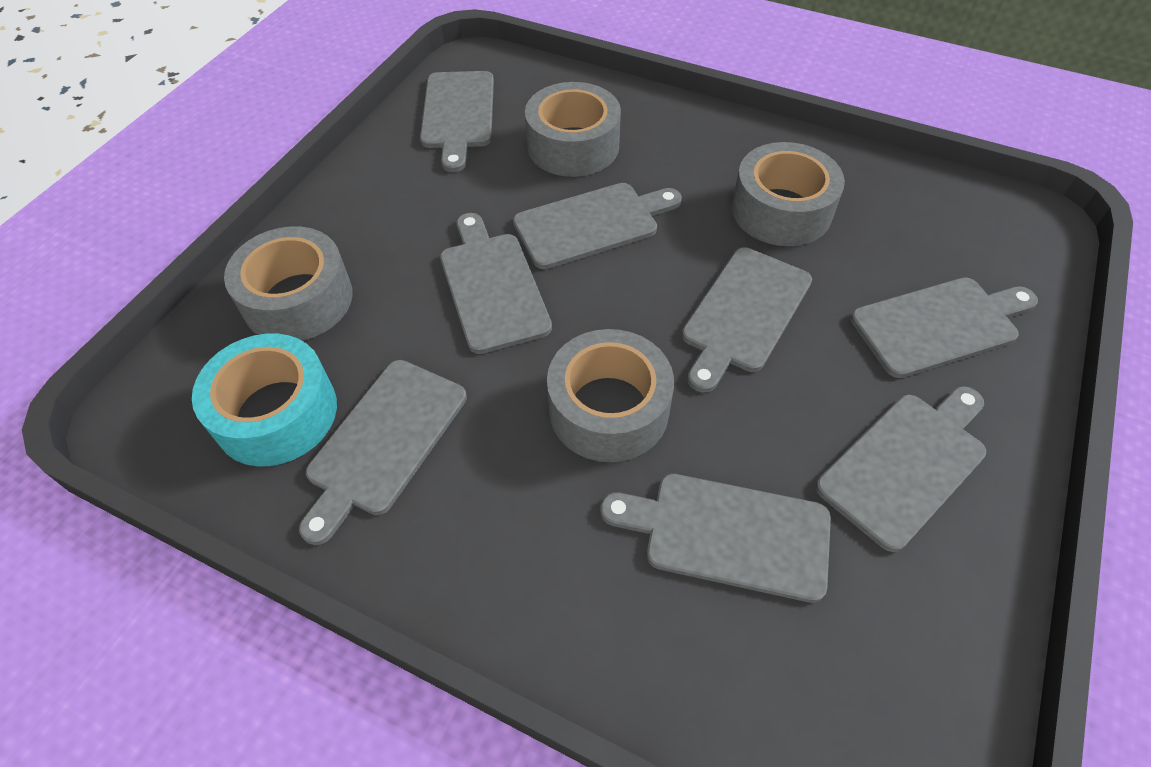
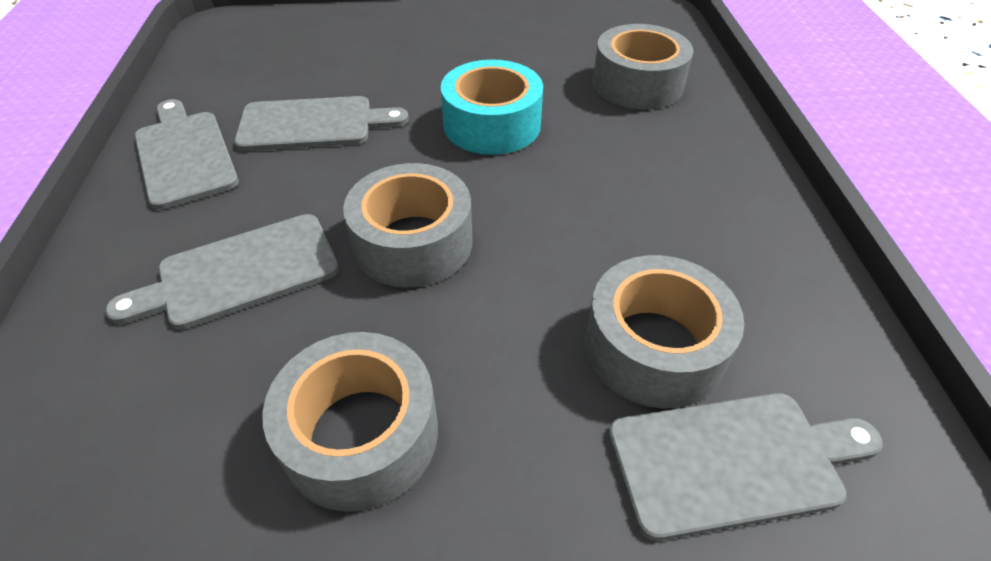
grey cutting board: [299,360,467,545] [420,71,494,172] [440,213,552,354] [513,183,682,269] [600,474,831,603] [682,247,812,393] [816,386,986,552] [851,277,1038,378] = 8 -> [105,214,339,329] [134,99,239,210] [234,96,409,151] [608,393,883,541] = 4

